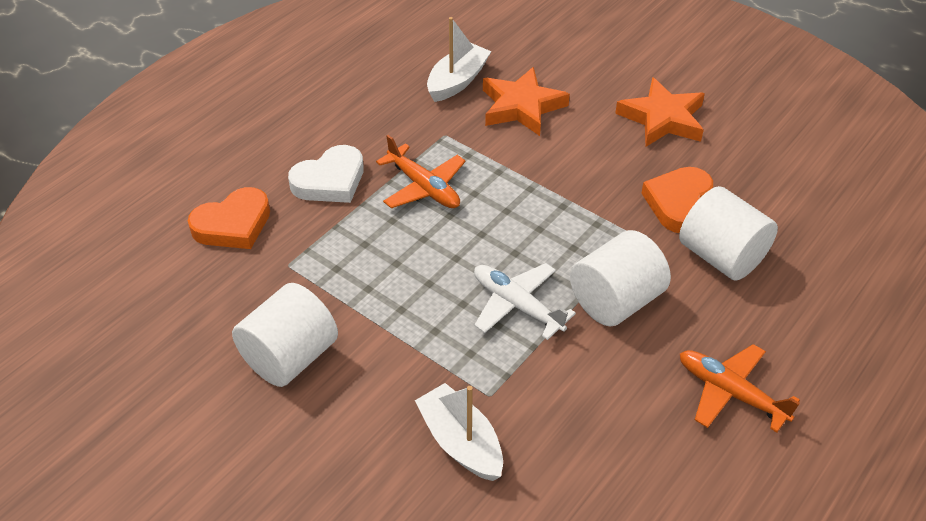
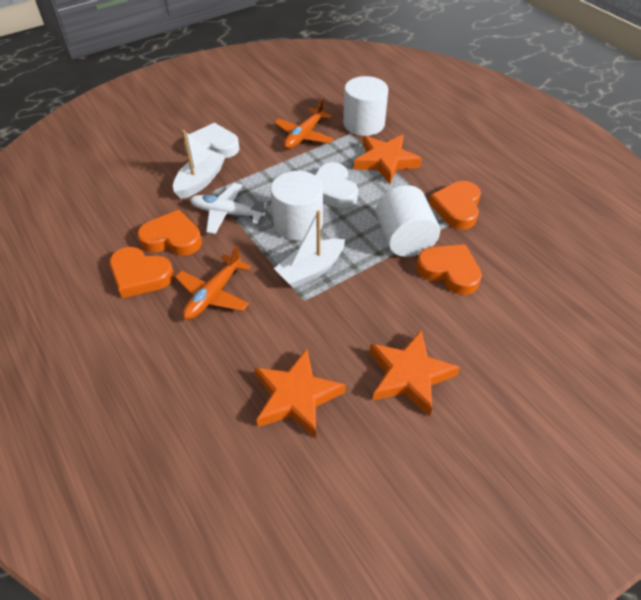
orange heart: [188,187,270,249] [641,167,713,233] = 2 -> [109,247,174,298] [137,210,202,256] [416,244,482,295] [429,181,481,230] = 4
orange star: [483,67,570,136] [615,77,705,147] = 2 -> [255,349,346,438] [354,135,422,184] [370,330,460,416] = 3
white heart: [288,145,364,203] = 1 -> [184,123,239,158] [315,162,358,208] = 2

